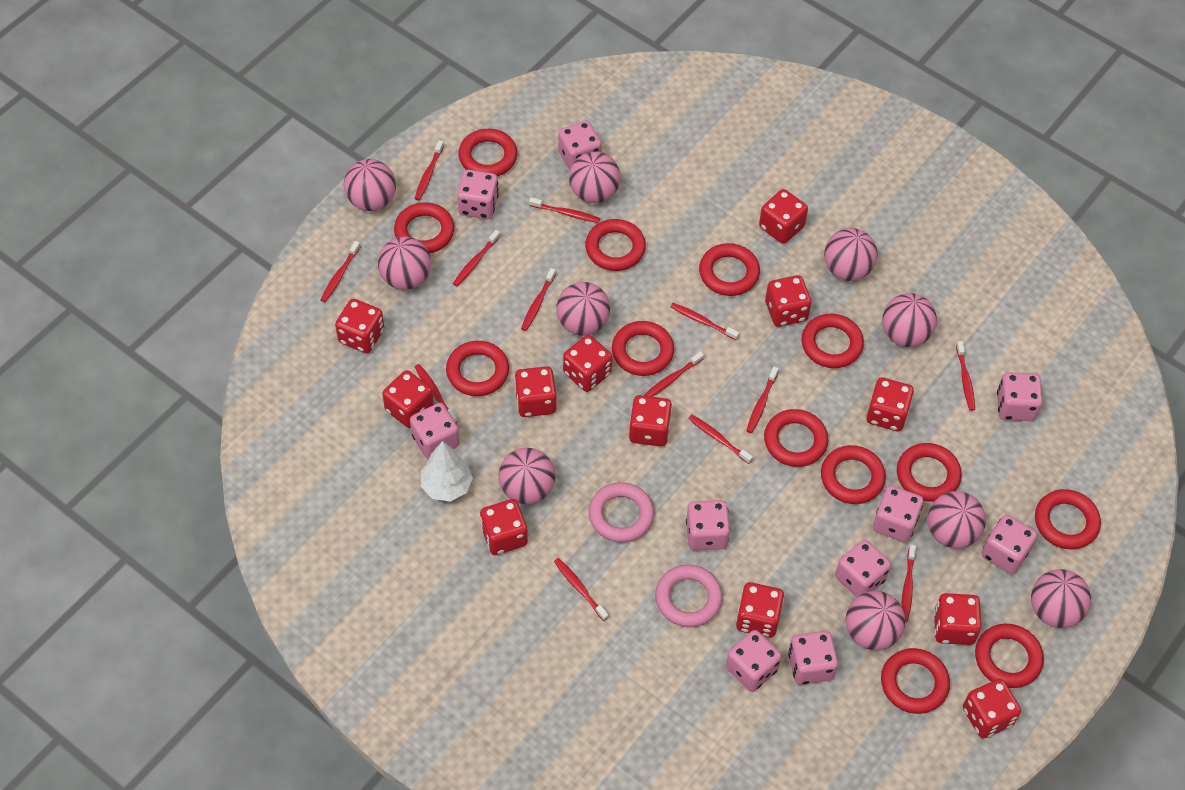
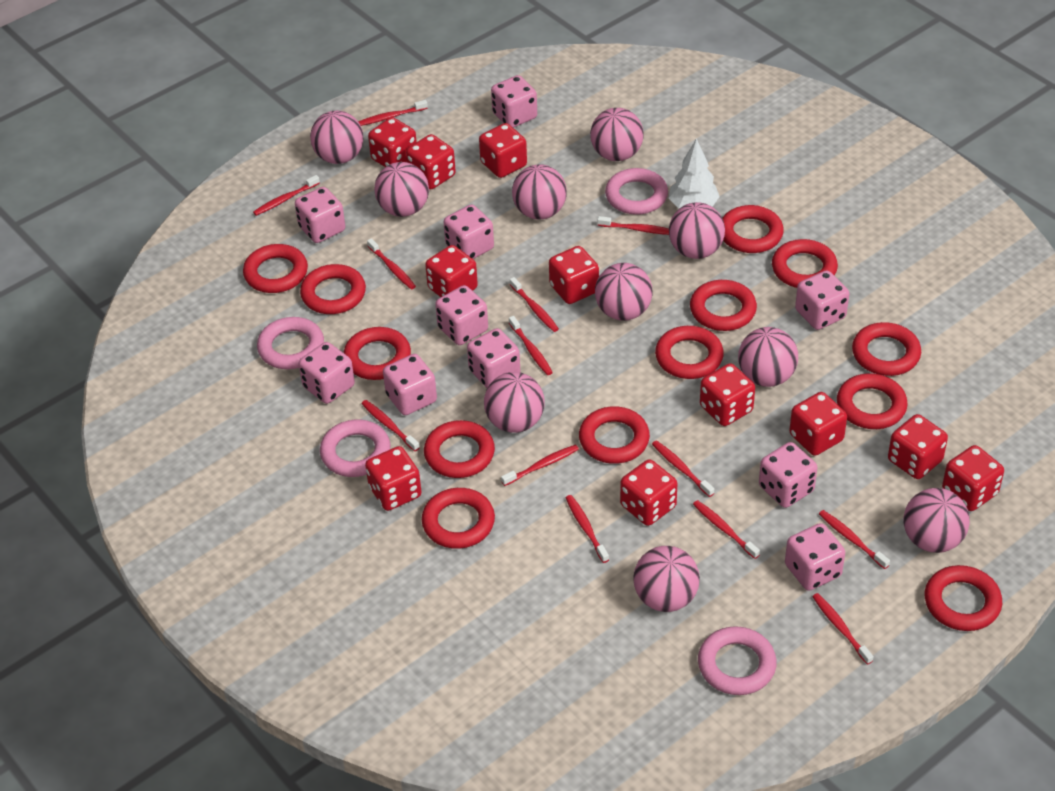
pink ring: [589,482,654,543] [655,564,723,627] = 2 -> [257,317,324,369] [320,420,391,477] [605,168,668,215] [698,626,777,695] = 4
red dice: [335,299,384,353] [382,370,434,428] [480,499,528,555] [515,366,557,417] [563,335,612,392] [629,395,672,447] [736,582,784,638] [759,189,808,244] [765,275,811,327] [866,377,914,431] [934,593,981,645] [963,679,1021,739] = 12 -> [365,446,421,511] [368,117,417,167] [406,134,456,189] [425,245,478,297] [479,123,527,178] [549,246,599,304] [620,459,678,526] [700,363,755,426] [789,392,847,456] [888,414,948,479] [942,445,1004,511] = 11

